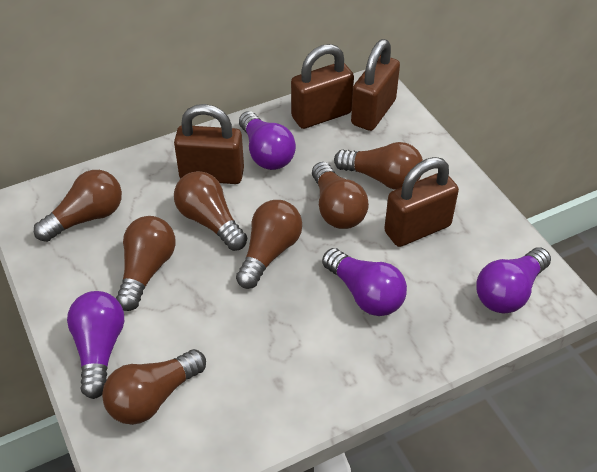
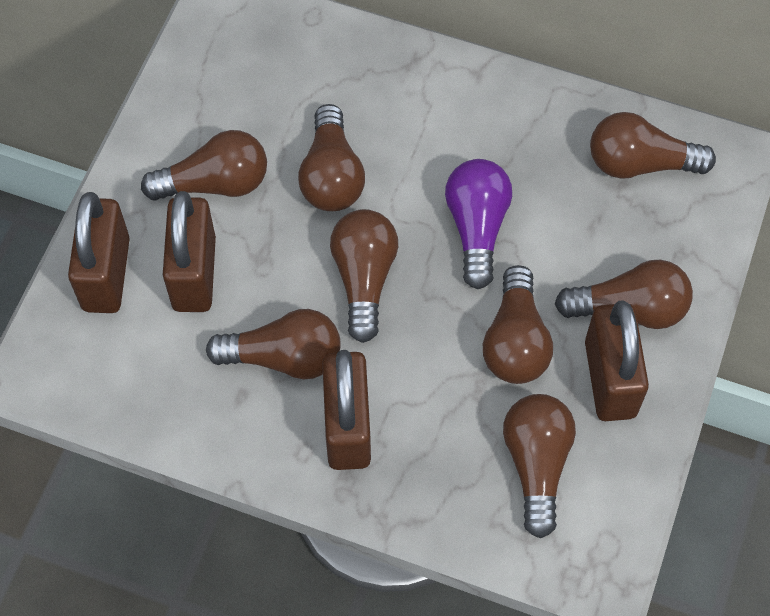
brown light bulb: [34,170,122,242] [102,349,206,425] [116,216,176,311] [174,171,247,251] [236,200,302,289] [312,162,369,229] [334,142,423,190] = 7 -> [141,130,267,201] [206,309,341,379] [298,104,365,211] [330,209,398,343] [483,265,553,384] [503,394,576,538] [555,260,693,329] [590,112,716,179] = 8
purple light bulb: [67,291,124,399] [239,111,296,170] [322,248,407,316] [476,247,551,313] = 4 -> [445,159,512,289] = 1

